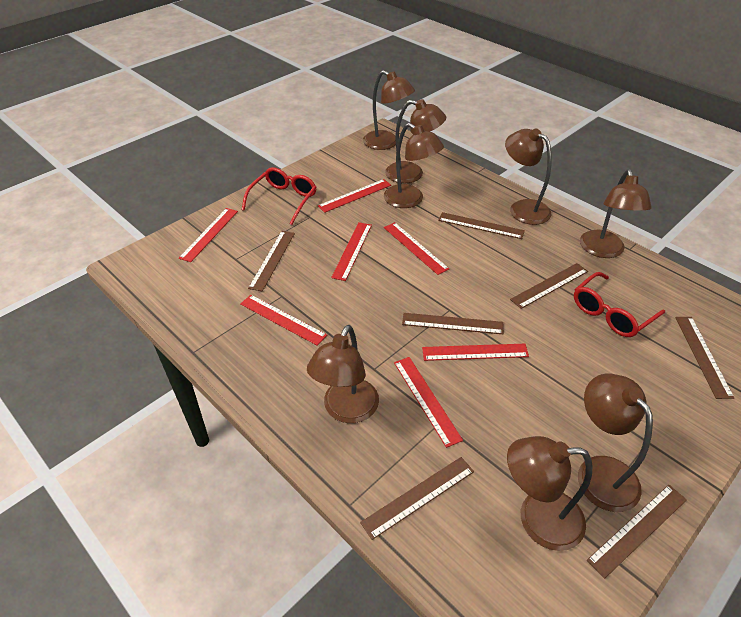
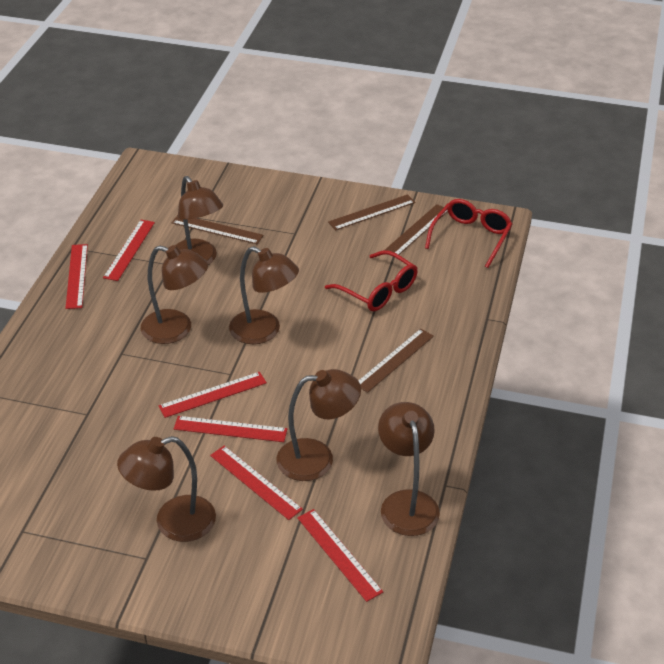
brown lamp: [307,325,379,423] [363,70,415,150] [384,123,444,208] [385,99,446,183] [505,128,552,225] [507,436,592,551] [578,374,653,512] [580,169,652,258] = 8 -> [117,436,216,542] [141,245,208,344] [176,176,223,265] [229,246,299,344] [277,369,361,481] [378,402,440,536] = 6
brown ruler: [248,231,295,291] [360,457,474,540] [402,313,504,334] [438,212,525,239] [510,263,588,309] [587,485,687,579] [676,317,734,399] = 7 -> [172,215,264,244] [328,194,415,231] [358,328,434,393] [385,204,448,255] = 4
red ruler: [179,208,238,262] [240,295,327,346] [318,179,391,213] [331,222,372,281] [384,222,449,275] [394,357,463,448] [422,344,529,361] = 7 -> [65,244,88,309] [103,220,155,281] [159,372,267,418] [174,416,287,442] [210,446,303,520] [297,509,383,602] = 6

